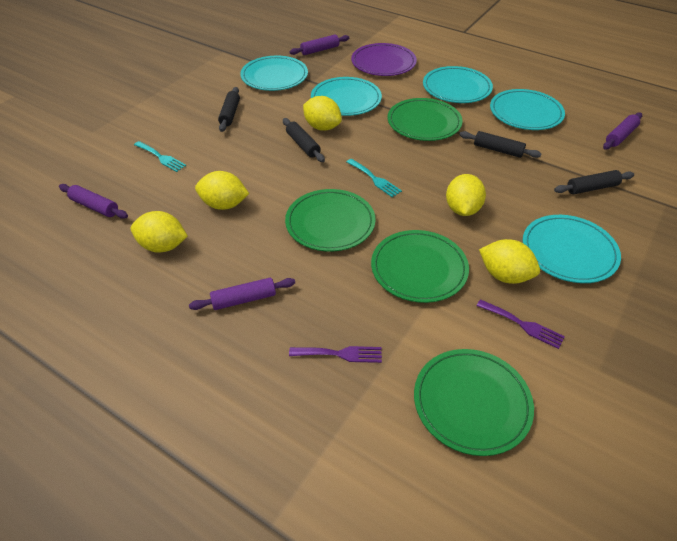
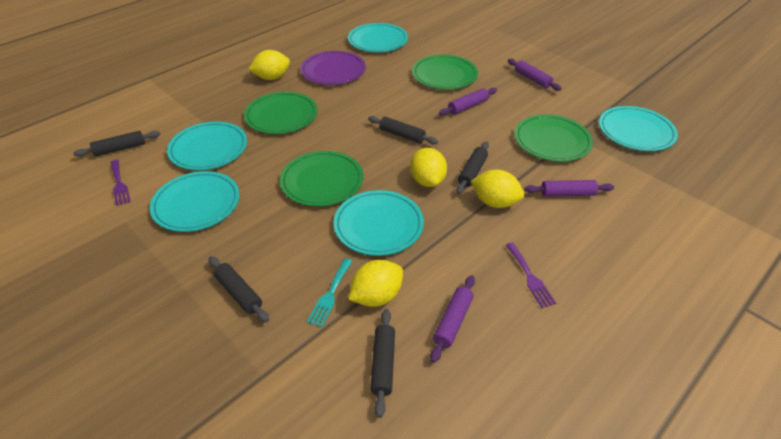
black rolling pin: [218,87,240,132] [283,118,325,162] [460,131,541,158] [554,170,634,194] = 4 -> [73,131,160,157] [209,256,269,322] [368,116,438,145] [370,309,395,418] [456,142,489,194] = 5
turquoise fork: [134,141,186,172] [347,159,402,197] = 2 -> [307,258,352,327] = 1
yellow lemon: [131,211,187,253] [195,171,249,210] [303,96,342,131] [446,174,486,216] [479,239,540,284] = 5 -> [248,50,290,80] [349,260,403,307] [410,148,447,187] [470,170,524,208] = 4

